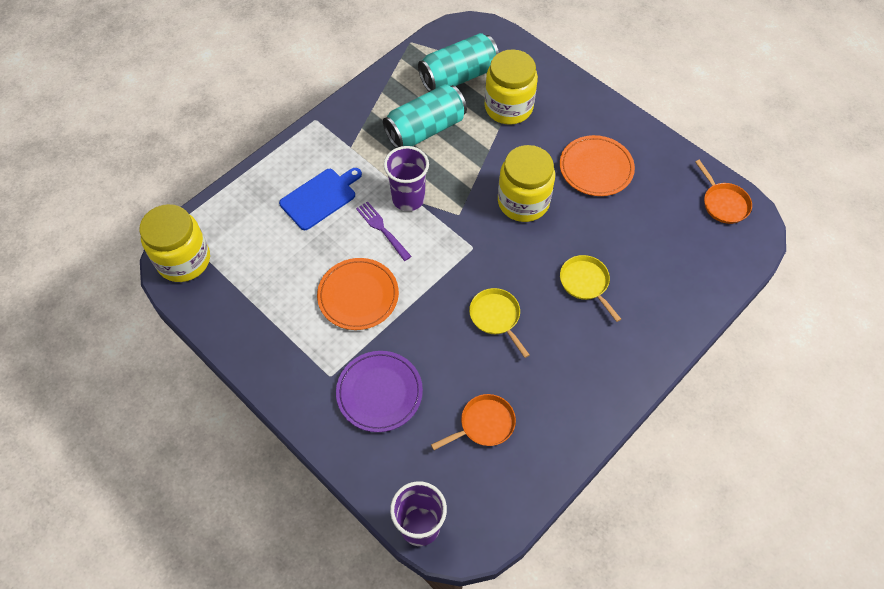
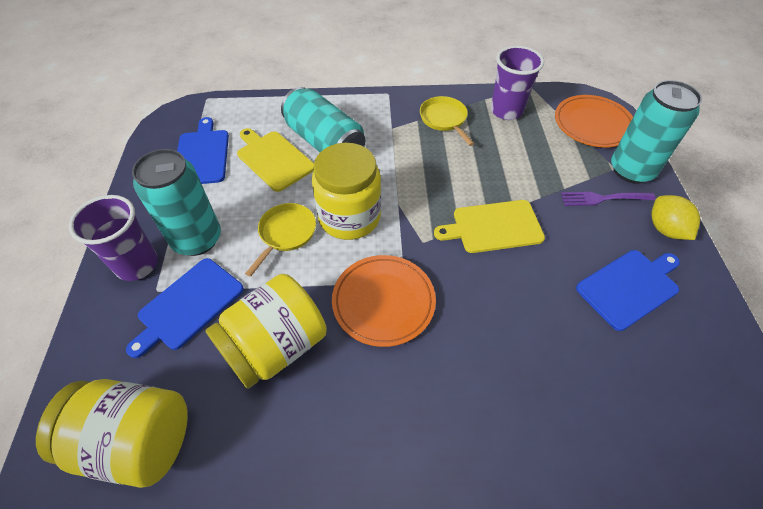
blue cutting board: [279,168,362,230] = 1 -> [126,258,244,358] [177,117,229,184] [576,250,680,331] = 3
orange pan: [431,394,516,450] [695,160,752,224] = 2 -> none = 0
purple plate: [336,351,423,432] = 1 -> none = 0
turquoise can: [383,84,467,148] [418,33,499,92] = 2 -> [132,149,221,256] [281,87,365,152] [611,80,702,184] = 3
yellow cutting board: none = 0 -> [237,128,314,192] [434,200,545,253] = 2
yellow lemon: none = 0 -> [651,195,700,240] = 1

